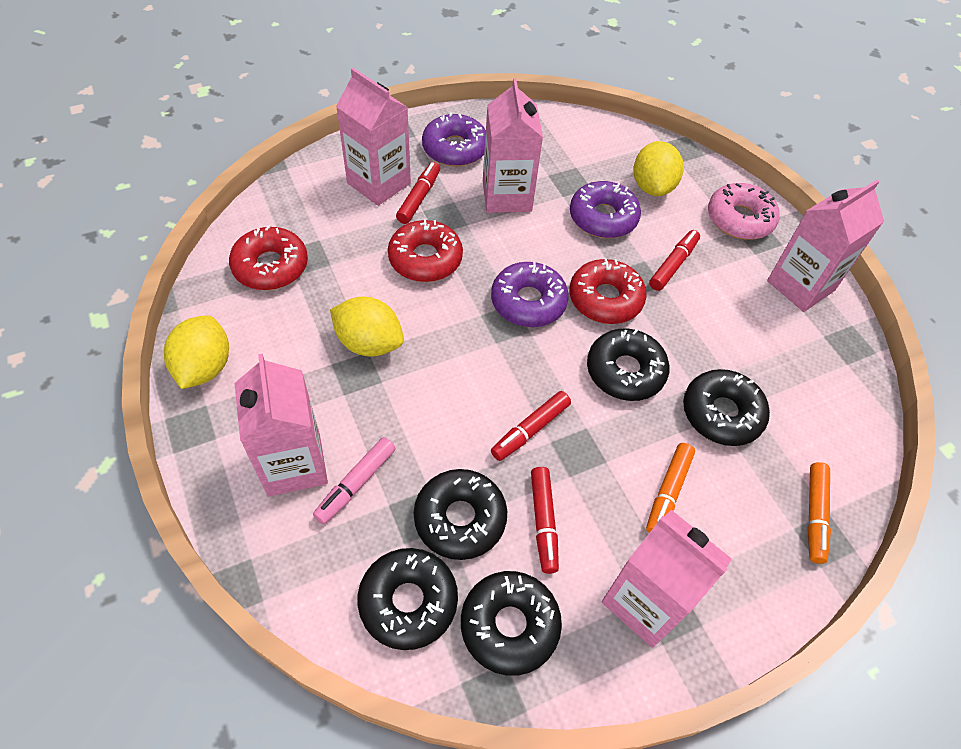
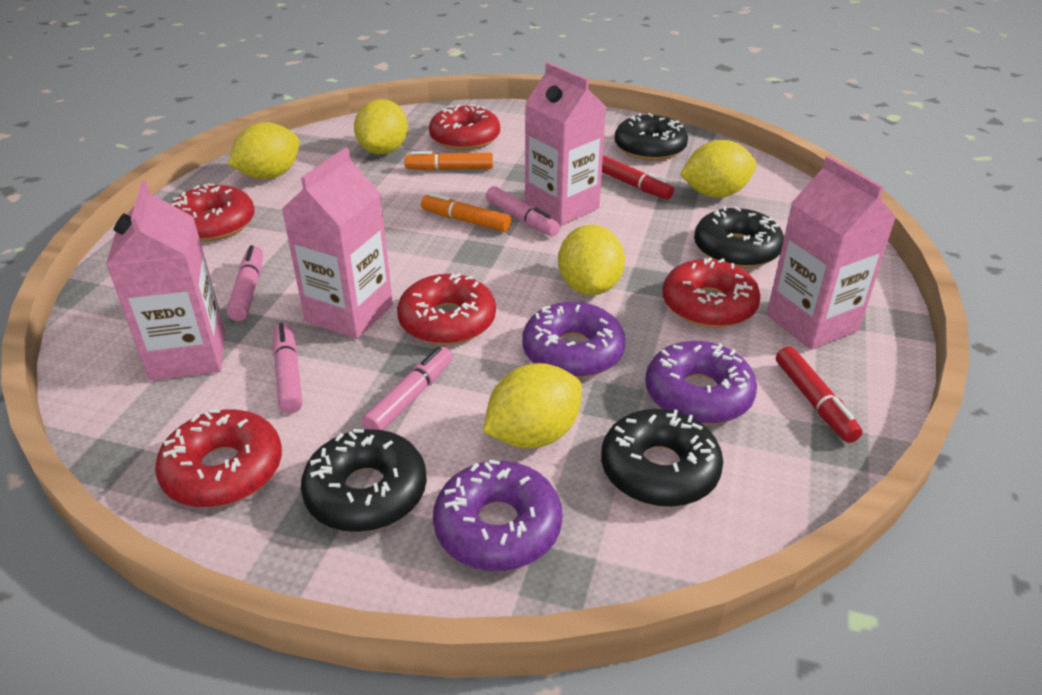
black donut: [357,548,458,650] [414,469,507,560] [461,571,562,676] [587,328,669,401] [683,369,770,446] = 5 -> [301,429,427,532] [601,409,723,507] [614,113,688,161] [694,206,784,268] = 4
pink carton: [234,354,328,497] [336,68,411,206] [483,78,543,213] [602,510,732,648] [767,180,884,312] = 5 -> [106,181,225,381] [282,147,393,339] [525,62,607,226] [767,156,896,350] = 4
pink donut: [708,183,780,240] = 1 -> none = 0
pink marker: [313,437,396,524] = 1 -> [227,245,263,321] [273,323,302,413] [362,346,452,430] [486,186,560,236] = 4
red donut: [229,225,308,290] [388,219,463,282] [569,259,647,324] = 3 -> [155,409,282,508] [171,183,255,242] [397,273,496,345] [429,104,500,151] [662,258,761,328] = 5
red marker: [396,162,440,224] [491,391,571,461] [531,467,559,574] [649,230,700,291] = 4 -> [602,156,674,200] [776,346,863,443] = 2
yellow lemon: [164,316,229,389] [330,297,404,357] [633,141,684,196] = 3 -> [228,122,299,179] [354,99,408,154] [483,363,582,448] [558,225,625,295] [680,140,757,198] = 5

